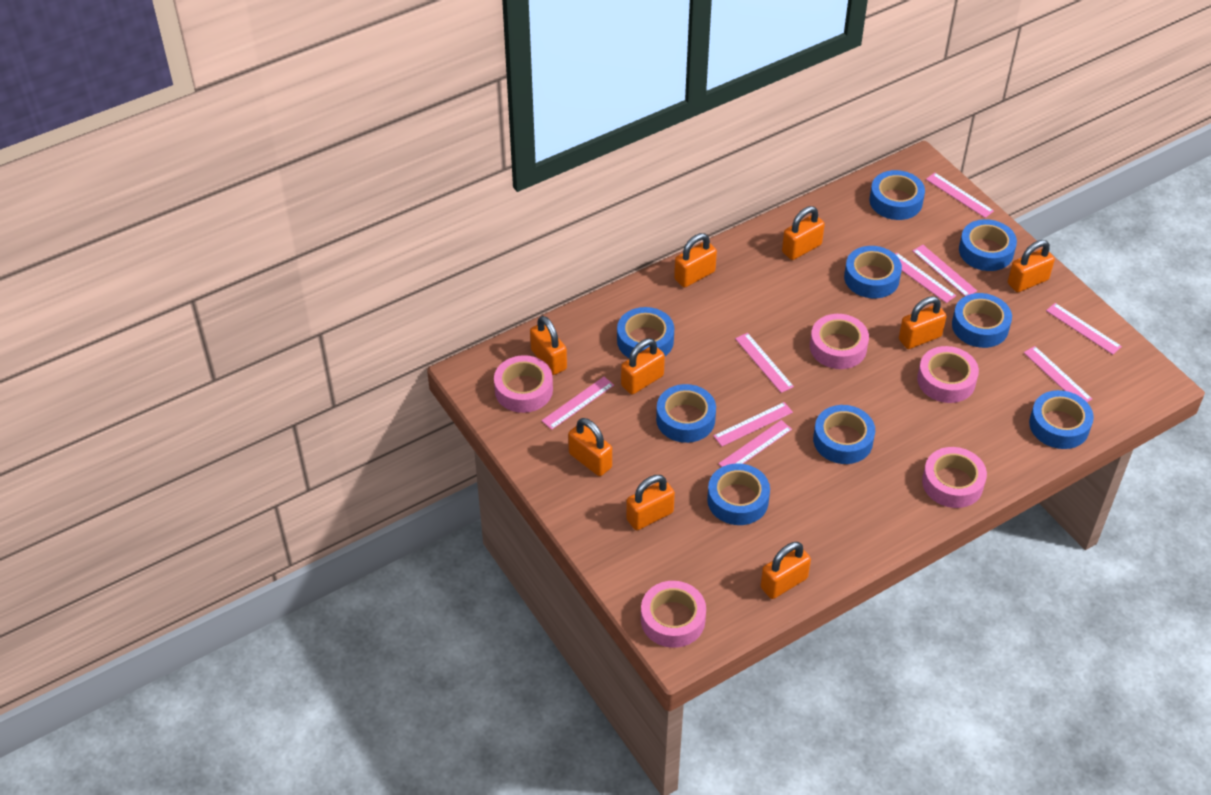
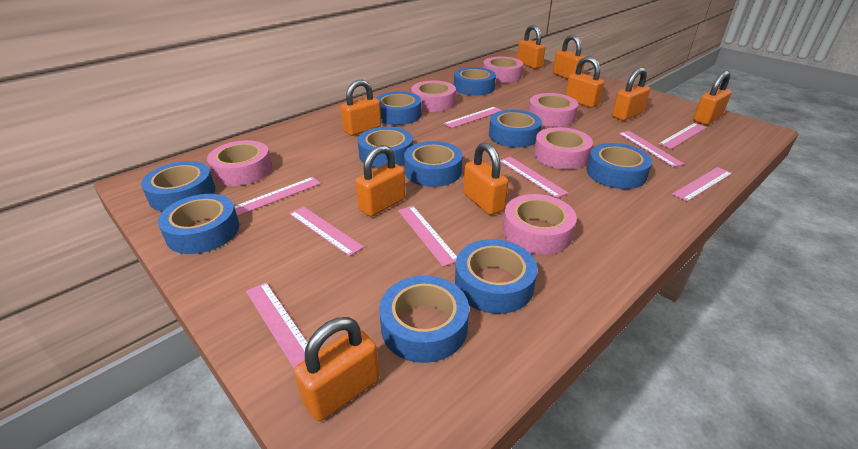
blue tape: [617,307,674,358] [656,384,716,443] [707,463,770,525] [813,405,875,464] [844,246,902,298] [869,170,925,220] [952,293,1012,348] [959,219,1017,271] [1029,390,1094,449] = 9 -> [141,161,215,212] [158,194,239,254] [358,127,413,168] [376,91,421,125] [379,275,469,363] [404,141,462,187] [454,67,496,96] [455,239,537,314] [489,110,542,147] [587,143,652,189] = 10
pink tape: [494,355,553,413] [641,581,706,648] [810,314,869,369] [917,346,979,403] [922,447,987,508] = 5 -> [207,140,272,186] [411,81,456,112] [483,57,523,83] [503,194,577,255] [528,93,578,127] [534,127,593,169] = 6

